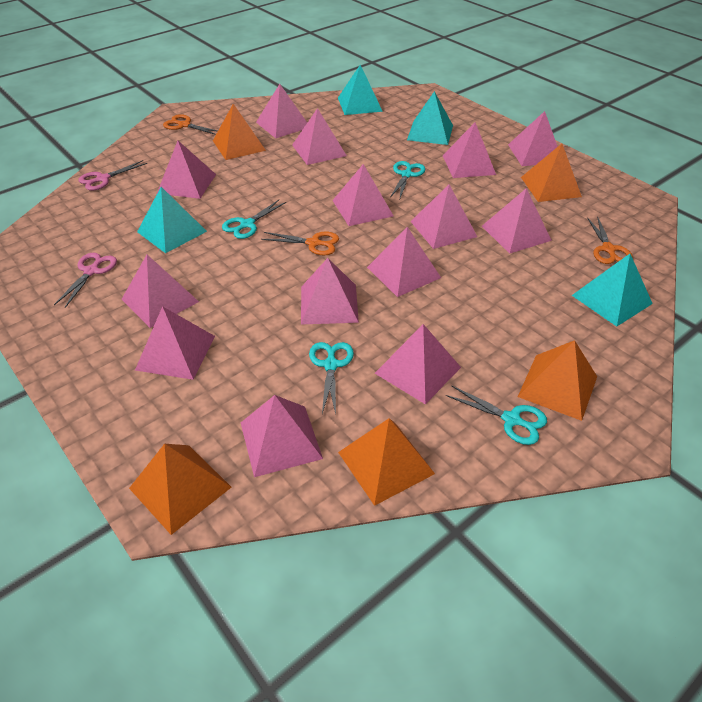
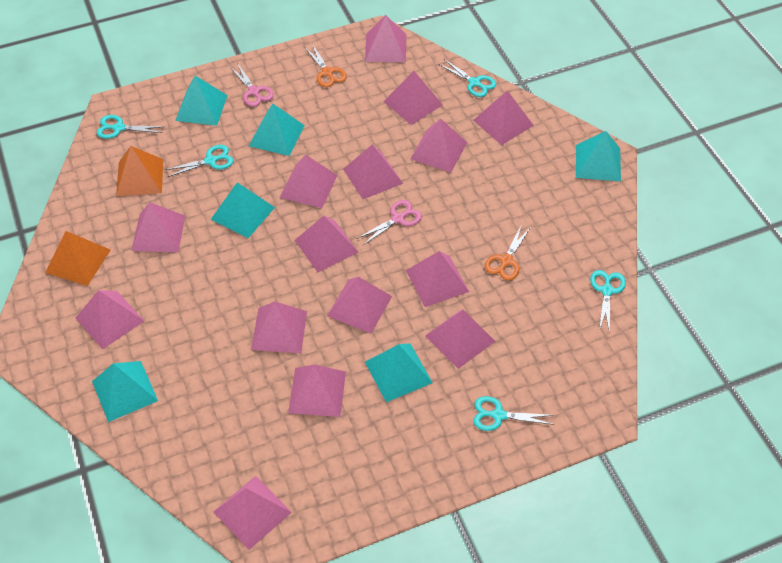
orange pyramid: [129,444,232,535] [213,104,266,160] [338,418,435,506] [518,340,597,421] [521,144,582,202] = 5 -> [45,231,111,286] [116,146,163,196] = 2
orange scissors: [163,114,218,135] [261,232,339,255] [587,216,633,264] = 3 -> [305,44,347,87] [485,224,530,280] = 2
pink pyramid: [122,255,199,328] [135,306,215,380] [157,141,216,199] [241,395,323,477] [256,84,307,138] [292,108,347,165] [301,258,359,324] [332,164,393,226] [367,227,441,297] [375,324,461,404] [410,184,477,249] [442,122,496,178] [482,188,552,254] [508,111,558,166] = 14 -> [76,290,144,349] [131,202,185,253] [213,476,292,550] [251,301,307,353] [280,155,337,208] [288,365,346,417] [295,216,358,272] [327,277,392,333] [343,145,403,199] [365,15,406,62] [383,71,443,125] [406,251,469,307] [410,119,467,173] [425,309,495,369] [473,90,534,145] = 15
turquoise pyramid: [137,187,207,253] [338,65,383,115] [407,91,453,145] [572,254,653,327] = 4 -> [92,361,158,422] [175,76,228,126] [211,182,275,238] [249,104,305,156] [365,343,433,402] [576,131,621,181] = 6
turquoise scissors: [222,200,286,239] [309,342,354,415] [391,161,425,198] [446,386,547,445] = 4 -> [97,115,164,139] [165,145,234,177] [438,59,496,97] [473,396,554,431] [590,270,626,331] = 5

